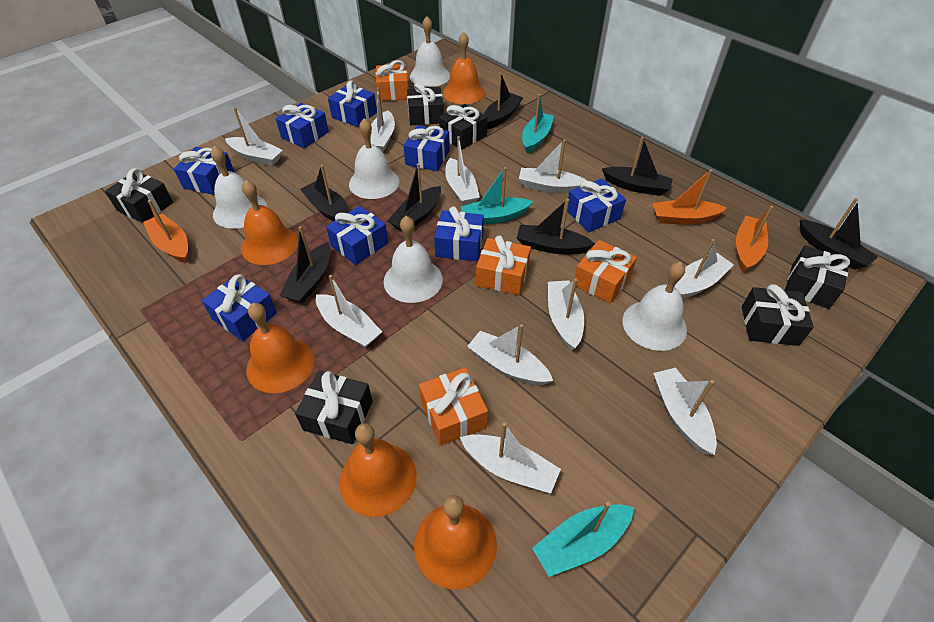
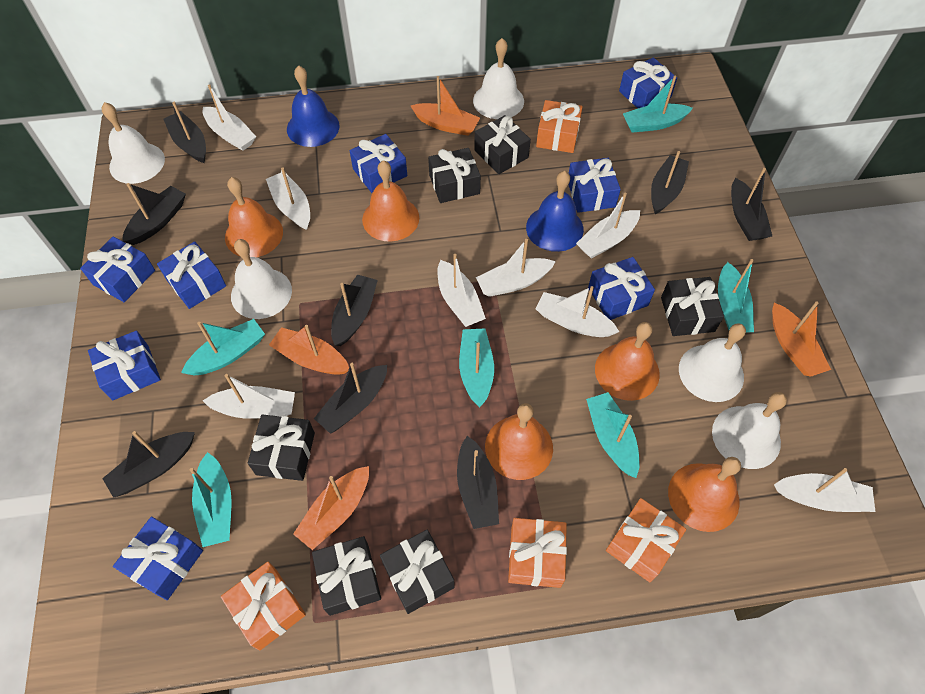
black boat: [279,226,330,303] [300,165,350,221] [387,163,441,231] [484,72,523,129] [517,199,595,254] [602,137,673,196] [800,198,878,270] = 7 -> [102,431,195,498] [122,183,186,245] [163,102,206,163] [314,363,387,434] [331,274,378,346] [457,436,499,529] [651,151,689,214] [731,168,772,241] = 8
blue bell: none = 0 -> [287,65,339,147] [526,171,584,252] = 2
orange boat: [143,200,188,263] [652,169,727,225] [736,206,773,272] = 3 -> [269,325,349,375] [293,466,369,550] [411,76,480,136] [772,301,831,377] = 4
turquoise boat: [461,167,533,224] [522,94,554,153] [532,502,634,577] = 3 -> [181,319,265,375] [190,452,232,547] [459,328,494,407] [586,392,640,478] [623,76,693,133] [718,259,754,333] = 6
white boat: [225,107,283,166] [316,275,382,348] [370,87,395,152] [445,136,480,206] [460,422,561,493] [467,324,553,385] [519,139,587,193] [548,279,584,350] [653,368,717,455] [675,239,734,299] = 10 -> [203,84,256,151] [203,374,295,419] [266,168,310,230] [437,254,486,327] [476,239,556,297] [535,286,619,337] [576,193,640,259] [774,468,875,512] = 8

